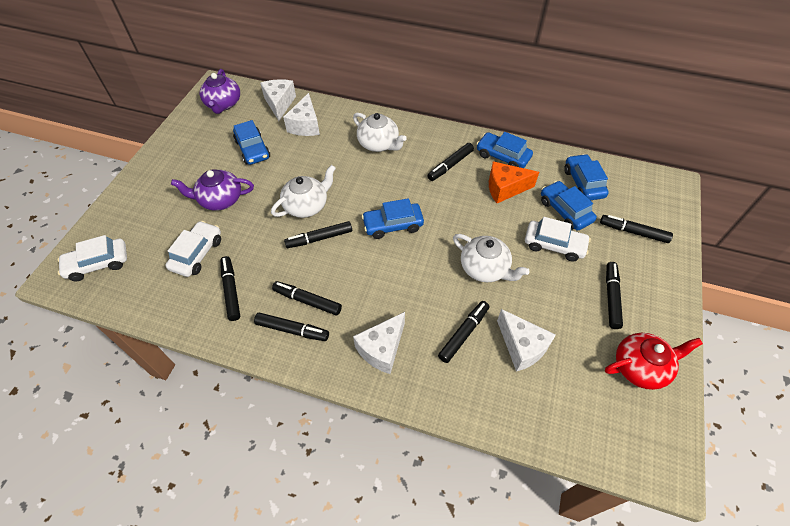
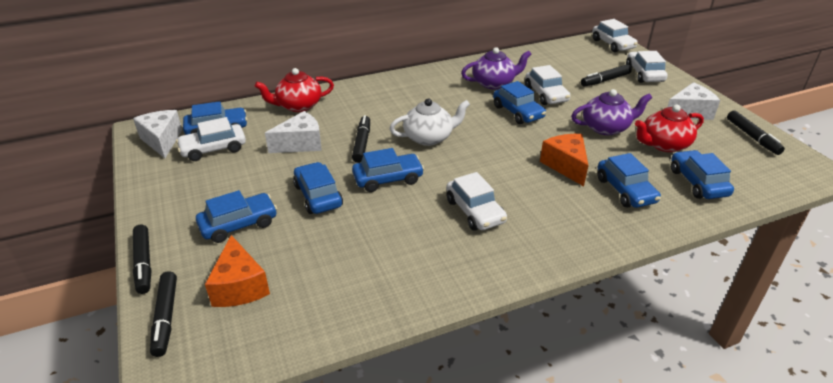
black marker: [220,256,240,321] [254,313,329,341] [272,281,342,315] [284,221,352,248] [427,143,474,181] [438,301,489,363] [600,215,673,243] [606,262,623,329] = 8 -> [133,224,151,294] [150,271,177,357] [352,115,370,163] [581,64,632,87] [727,110,785,155] = 5
blue car: [233,120,270,165] [362,198,424,239] [477,132,533,168] [541,181,597,231] [564,154,609,200] = 5 -> [183,101,247,135] [196,190,277,243] [293,162,343,214] [352,148,424,192] [493,81,546,124] [597,153,661,208] [671,150,734,199] = 7
orange cheese: [489,161,539,203] = 1 -> [205,235,270,307] [540,134,588,186] = 2
red teapot: [605,333,703,390] = 1 -> [255,68,334,112] [635,105,704,152] = 2
white car: [57,235,127,281] [166,221,221,277] [525,217,591,262] = 3 -> [176,117,246,161] [446,172,507,231] [525,65,570,105] [592,19,638,52] [626,51,668,83] = 5
white cheese: [260,79,296,121] [283,93,320,136] [353,312,405,374] [497,309,556,372] = 4 -> [133,110,182,158] [265,111,322,153] [667,82,720,120] = 3
white teapot: [271,165,336,218] [353,113,407,152] [453,234,530,282] = 3 -> [389,99,470,146] = 1

